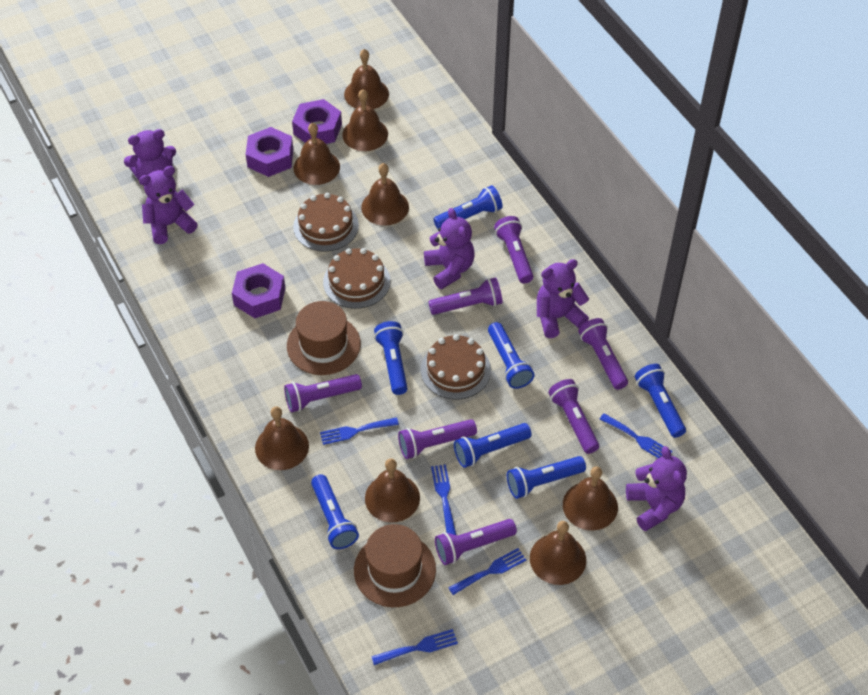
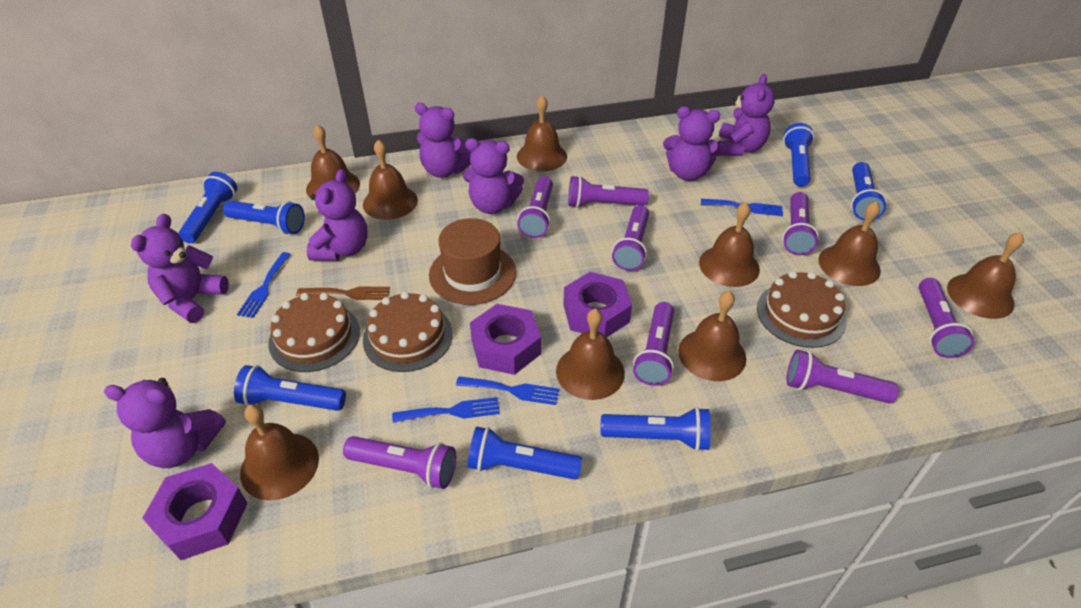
blue fork: [320,417,399,445] [371,629,458,665] [431,464,456,535] [448,548,526,595] [600,413,672,458] = 5 -> [237,252,291,318] [392,397,500,423] [456,376,559,405] [701,199,783,216] = 4
brown bell: [255,406,309,470] [294,123,340,185] [342,89,388,151] [344,49,389,109] [361,163,409,226] [365,458,420,522] [530,521,586,585] [563,466,618,531] = 8 -> [240,404,319,500] [306,125,360,199] [363,140,418,220] [517,95,567,171] [556,308,625,400] [678,291,746,381] [699,202,760,287] [818,201,881,286] [947,232,1024,319] = 9
brown fork: none = 0 -> [296,287,390,300] = 1
brown hat: [287,301,361,375] [354,524,436,607] = 2 -> [429,218,516,305] = 1
purple flashlight: [284,374,362,412] [398,419,477,459] [428,277,503,315] [435,519,517,565] [494,216,533,283] [549,379,599,454] [578,318,628,390] = 7 -> [343,436,456,489] [517,176,553,238] [568,176,649,208] [612,205,649,271] [633,302,674,386] [782,192,819,255] [787,350,899,404] [919,278,974,358] = 8
purple teddy bear: [124,129,176,180] [139,166,197,244] [424,208,474,289] [537,259,589,338] [626,446,687,532] = 5 -> [104,378,226,468] [131,214,229,323] [307,169,367,261] [415,103,471,178] [463,138,524,214] [663,106,723,181] [718,74,775,156] = 7

